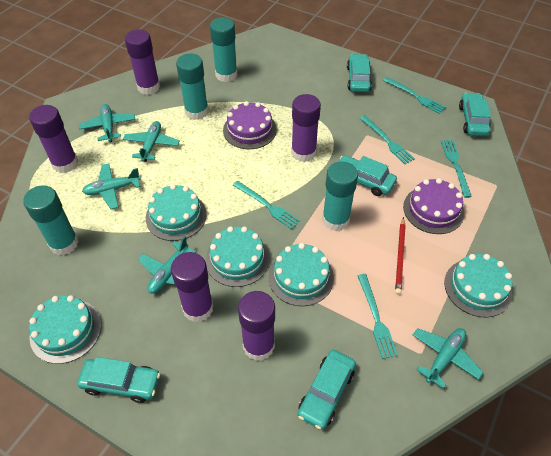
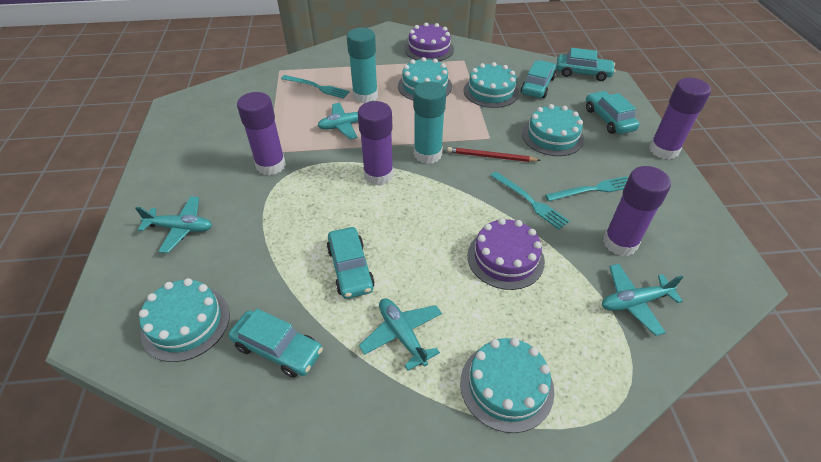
purple glue stick: [29,105,78,173] [125,29,160,95] [171,252,213,322] [238,291,275,361] [291,94,321,162] = 5 -> [237,92,286,175] [358,101,394,186] [603,166,671,256] [649,78,711,159] = 4
turquoise fork: [233,181,300,229] [358,274,398,359] [360,115,415,164] [383,77,446,114] [441,140,472,198] = 5 -> [281,75,350,99] [490,172,569,229] [545,176,628,201] = 3
turquoise glue stick: [23,185,79,255] [176,53,208,120] [210,17,238,82] [322,161,358,231] = 4 -> [347,28,378,103] [413,81,446,164] = 2
turquoise plane: [79,104,135,142] [82,163,141,209] [123,121,180,162] [138,236,197,294] [413,328,483,388] = 5 -> [135,196,212,253] [317,100,374,140] [359,298,442,371] [602,264,683,336] = 4

